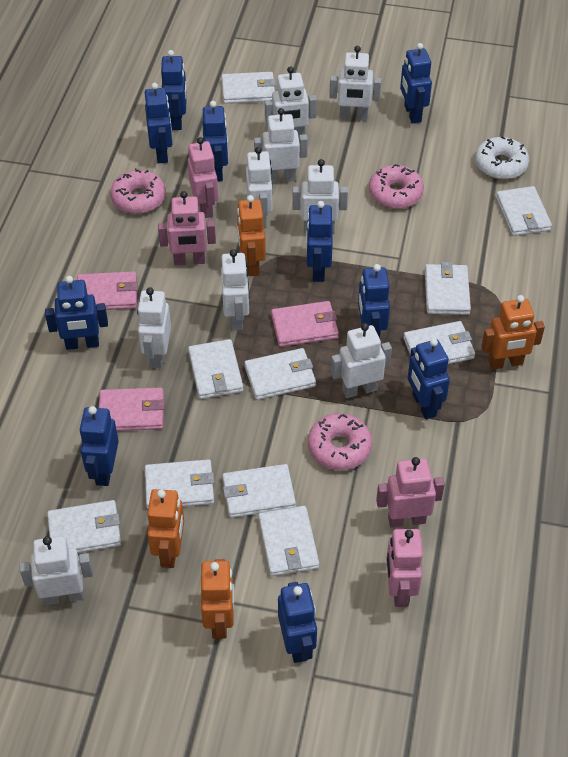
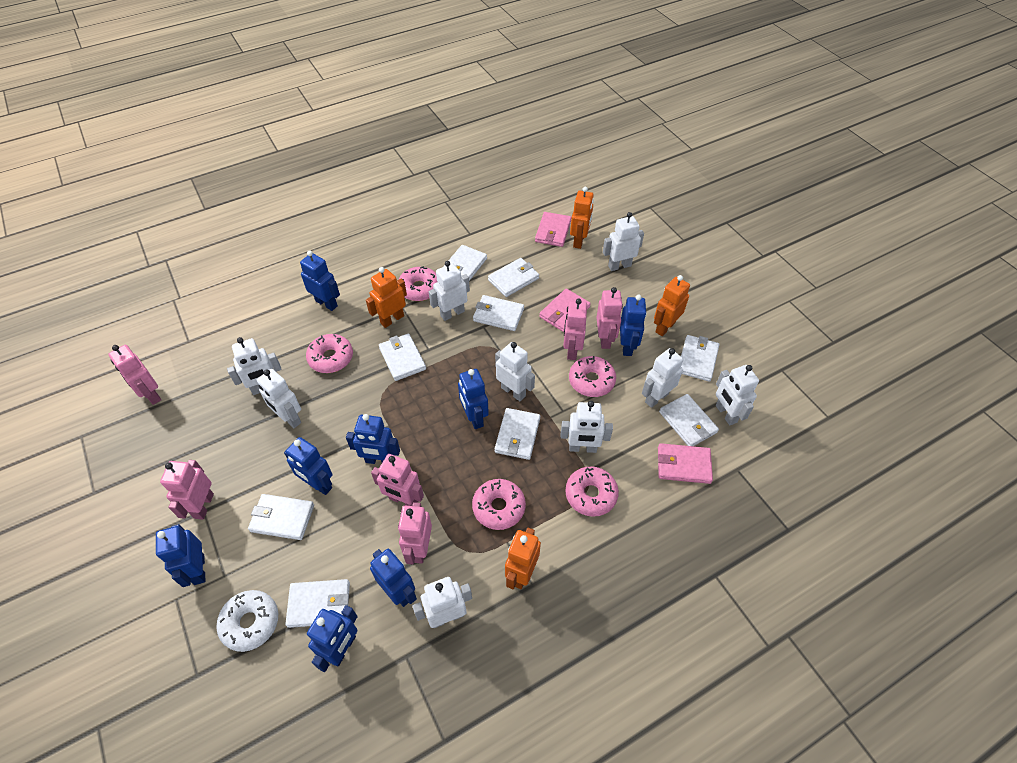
blue robot: [45,276,108,350] [79,406,119,486] [145,83,172,163] [161,50,187,130] [202,101,228,181] [278,582,317,663] [306,201,333,282] [358,264,390,338] [400,43,432,123] [408,338,450,419] = 10 -> [156,524,205,587] [284,437,332,495] [300,251,340,311] [307,605,358,672] [346,414,400,464] [370,549,417,607] [458,369,489,429] [620,295,647,356] = 8
pink donut: [110,168,166,214] [308,413,372,470] [369,164,424,209] = 3 -> [306,334,353,373] [399,266,437,301] [472,479,526,530] [565,466,619,517] [569,356,616,397] = 5
pink robot: [158,191,216,265] [188,137,218,218] [376,457,445,528] [386,528,423,607] = 4 -> [109,345,161,405] [160,460,214,520] [371,454,424,506] [398,502,432,564] [563,299,587,360] [596,287,623,349] = 6
white wallet: [47,500,121,553] [145,459,214,509] [188,339,243,399] [222,72,276,104] [222,464,296,518] [244,348,316,400] [258,506,319,576] [403,321,475,364] [425,262,471,315] [496,186,552,236] = 10 -> [248,494,314,540] [285,579,350,628] [379,333,426,381] [443,245,487,281] [473,295,524,331] [488,258,539,297] [494,408,540,460] [659,394,719,446] [681,335,720,382] = 9

